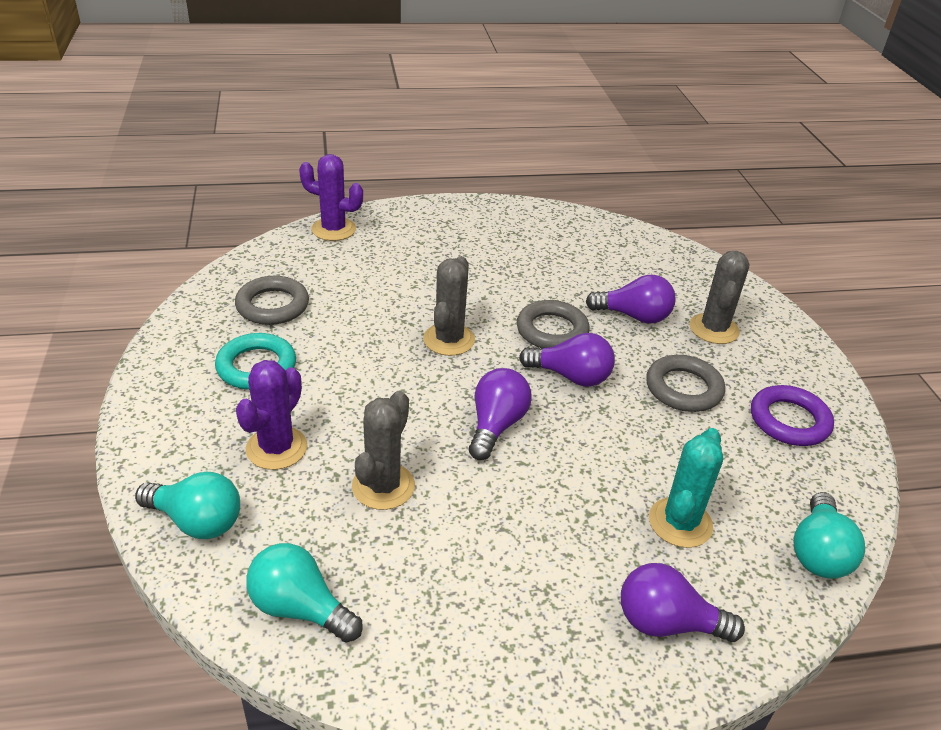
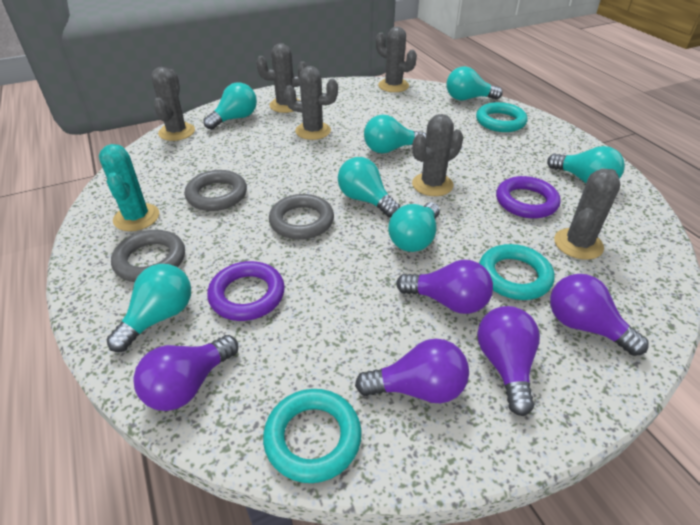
grey cactus: [352,391,415,510] [423,256,475,356] [690,251,749,344] = 3 -> [151,67,195,141] [256,43,307,113] [284,66,338,140] [376,26,417,92] [412,114,463,196] [554,169,620,260] = 6
purple cactus: [236,360,307,470] [299,154,363,241] = 2 -> none = 0
purple light bulb: [469,368,531,460] [519,333,615,386] [586,275,676,324] [621,563,745,642] = 4 -> [133,335,238,411] [355,338,469,403] [396,260,493,314] [477,306,540,416] [550,274,648,356] = 5
purple ring: [751,385,834,446] = 1 -> [207,261,285,321] [496,176,561,218] = 2
turquoise light bulb: [135,472,240,539] [246,543,363,643] [793,492,865,579] = 3 -> [106,264,191,352] [204,82,257,130] [338,157,400,218] [364,115,426,153] [388,202,440,252] [447,66,503,100] [547,146,625,183] = 7
turquoise ring: [215,333,296,390] = 1 -> [263,389,362,483] [476,102,527,132] [479,244,555,300] = 3

